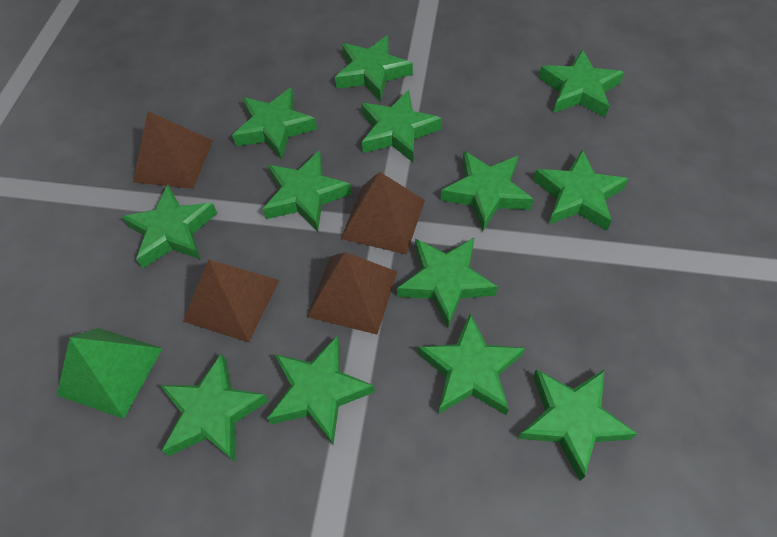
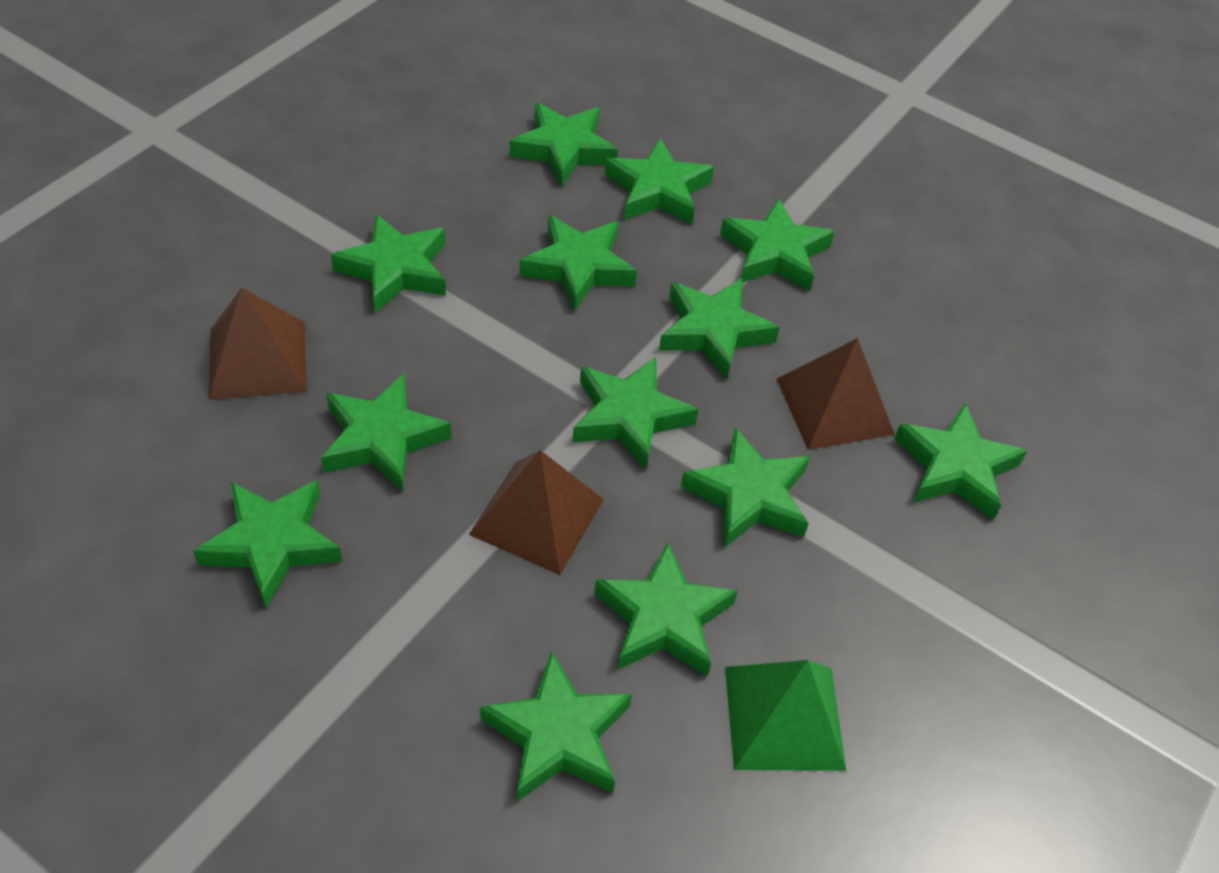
brown pyramid: [133,111,213,189] [183,260,279,342] [307,252,397,334] [341,172,425,255] = 4 -> [209,288,307,400] [469,450,604,575] [777,338,895,450] = 3

